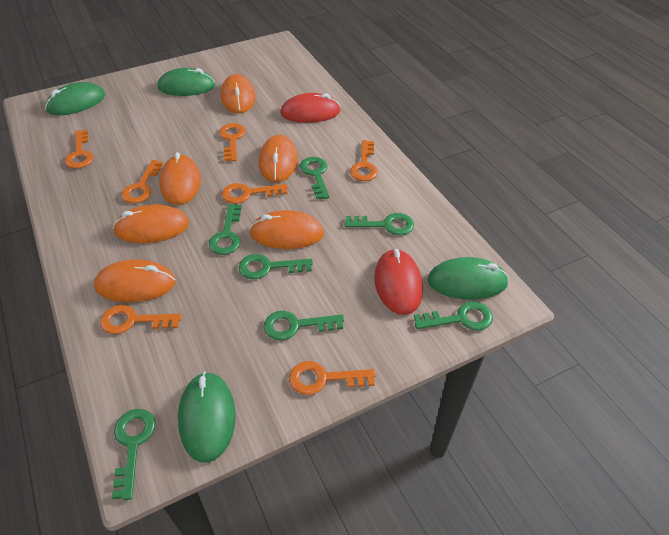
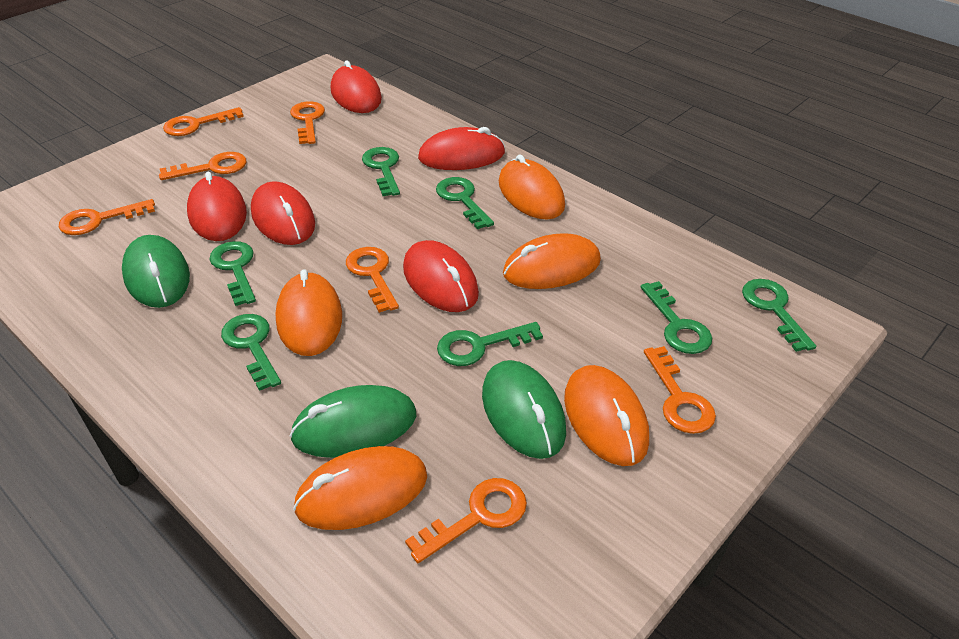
green mouse: [45,82,105,115] [158,68,215,96] [178,372,236,463] [428,257,509,300] = 4 -> [122,235,190,308] [290,385,416,458] [482,360,566,459] = 3
orange mouse: [94,259,176,302] [113,204,189,243] [159,152,201,205] [221,74,256,113] [249,210,324,249] [259,135,298,182] = 6 -> [276,269,342,356] [293,446,427,530] [499,155,565,219] [503,233,601,289] [564,365,649,466] = 5
red mouse: [281,93,341,123] [374,249,423,315] = 2 -> [187,172,247,241] [251,181,315,245] [331,60,382,113] [403,240,479,312] [418,127,505,170] = 5

